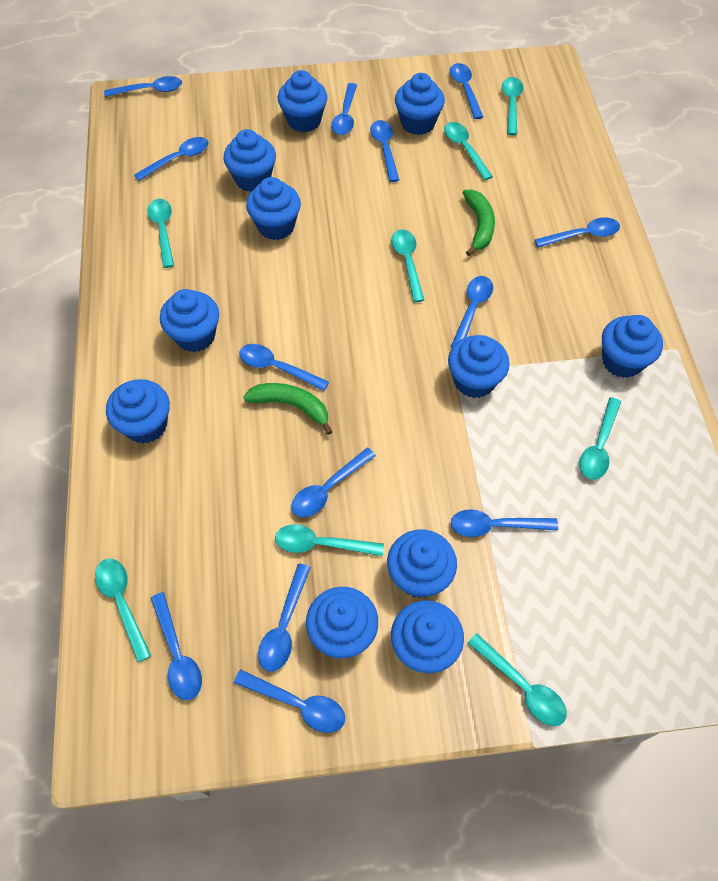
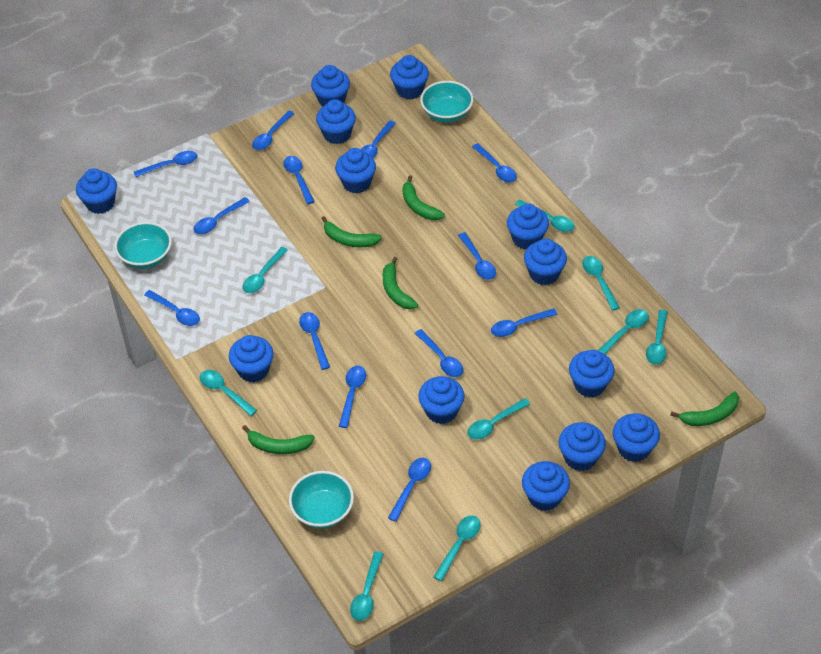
blue cupcake: [106,379,170,444] [160,289,219,352] [224,129,276,192] [246,177,301,240] [278,70,327,133] [306,587,378,658] [387,530,457,598] [391,600,464,673] [395,73,445,135] [448,335,510,398] [602,315,663,378] = 11 -> [76,168,117,214] [229,335,273,382] [311,65,350,107] [316,99,356,144] [335,148,376,193] [390,55,429,99] [418,376,464,424] [507,203,549,249] [522,461,570,511] [524,238,567,285] [559,422,606,471] [569,350,615,397] [613,413,660,462] = 13
green banana: [243,383,332,435] [463,190,495,256] = 2 -> [242,425,315,454] [321,216,382,247] [383,257,418,309] [402,175,445,220] [670,392,739,426] = 5
turquoise bowl: none = 0 -> [114,222,172,269] [289,471,354,529] [420,81,474,123] = 3
turquoise spoon: [95,559,151,662] [148,199,174,268] [275,525,384,556] [391,229,424,302] [444,122,493,180] [468,633,567,726] [502,77,523,135] [579,397,621,480] = 8 -> [200,370,257,416] [243,247,288,293] [350,551,383,621] [434,515,481,581] [467,398,530,440] [515,200,575,232] [582,256,620,311] [598,309,649,354] [646,310,668,365] = 9

